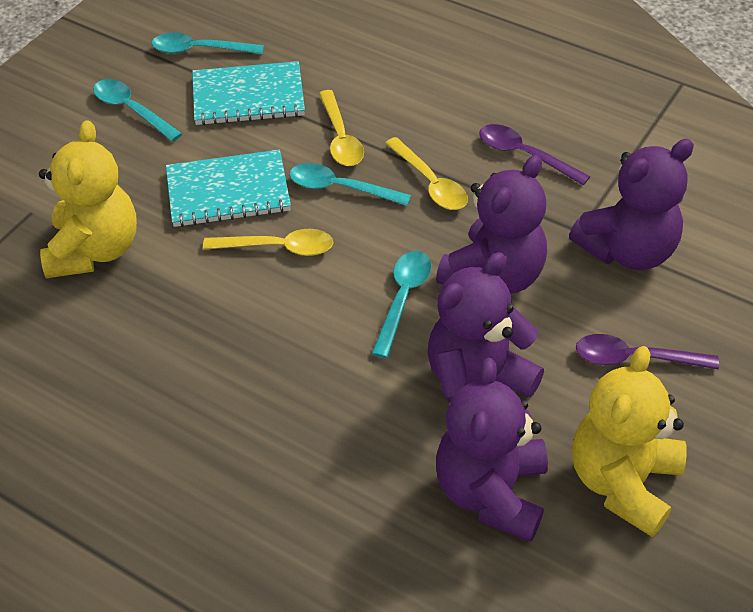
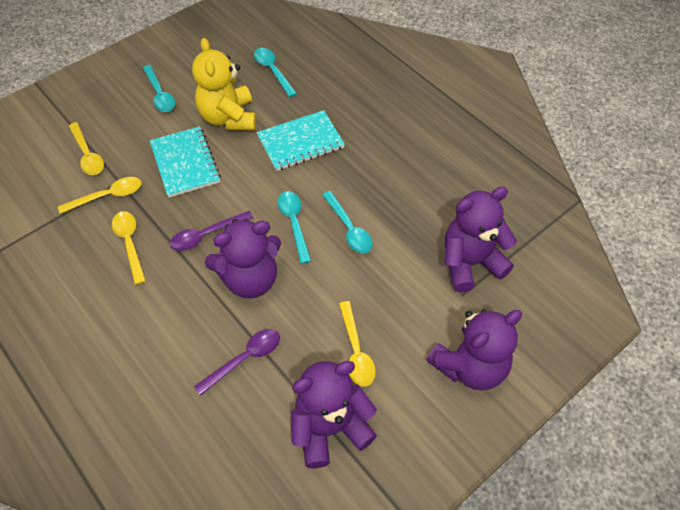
yellow spoon: [203,229,333,256] [319,90,364,166] [385,137,468,210] = 3 -> [58,177,141,214] [69,122,104,175] [112,211,146,285] [339,301,376,387] = 4
yellow teddy bear: [39,120,137,278] [572,346,687,537] = 2 -> [192,38,256,130] = 1

